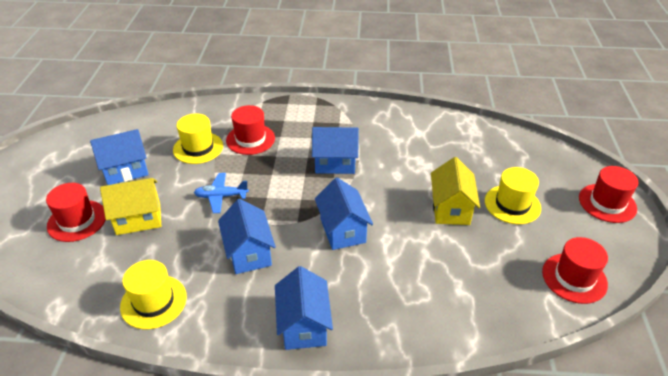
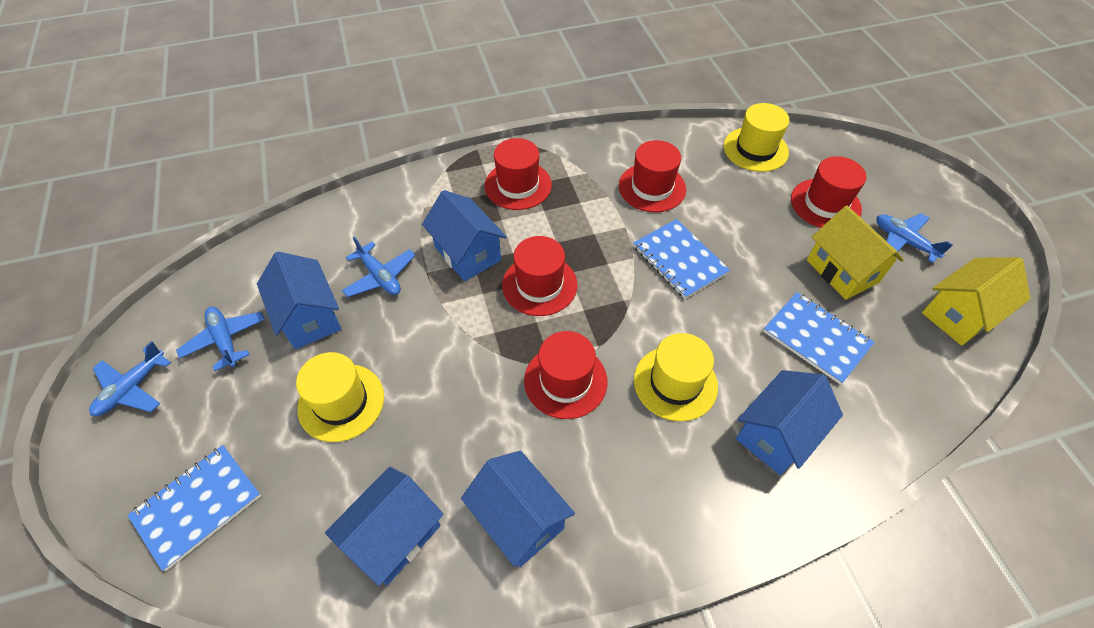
blue notebook: none = 0 -> [127,445,261,571] [633,219,730,299] [763,292,875,385] = 3
blue plane: [194,173,249,213] = 1 -> [89,341,171,416] [176,307,265,371] [342,237,415,297] [876,213,953,263] = 4
red hat: [46,183,106,242] [226,105,275,155] [542,237,608,304] [579,166,639,223] = 4 -> [485,138,552,210] [502,236,577,316] [524,331,608,419] [619,140,686,212] [791,156,866,228] = 5

